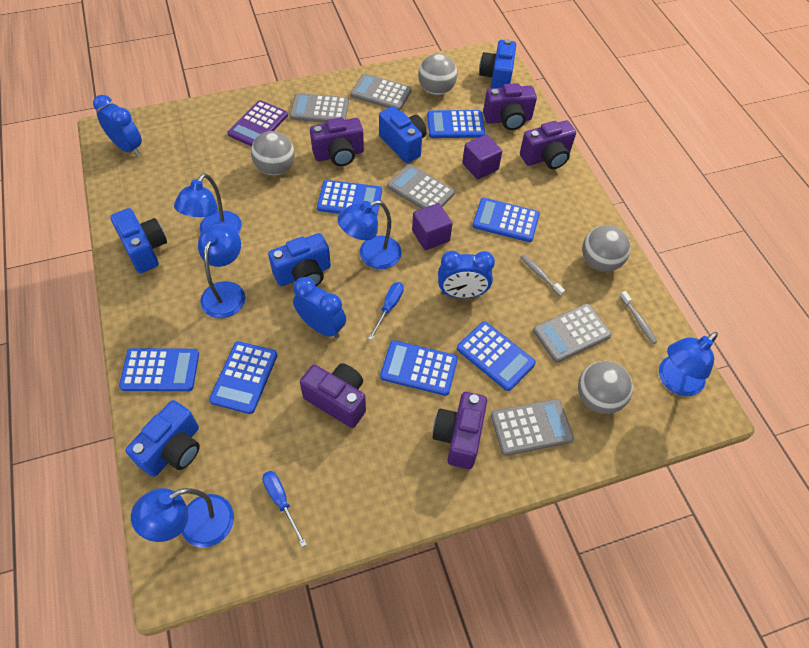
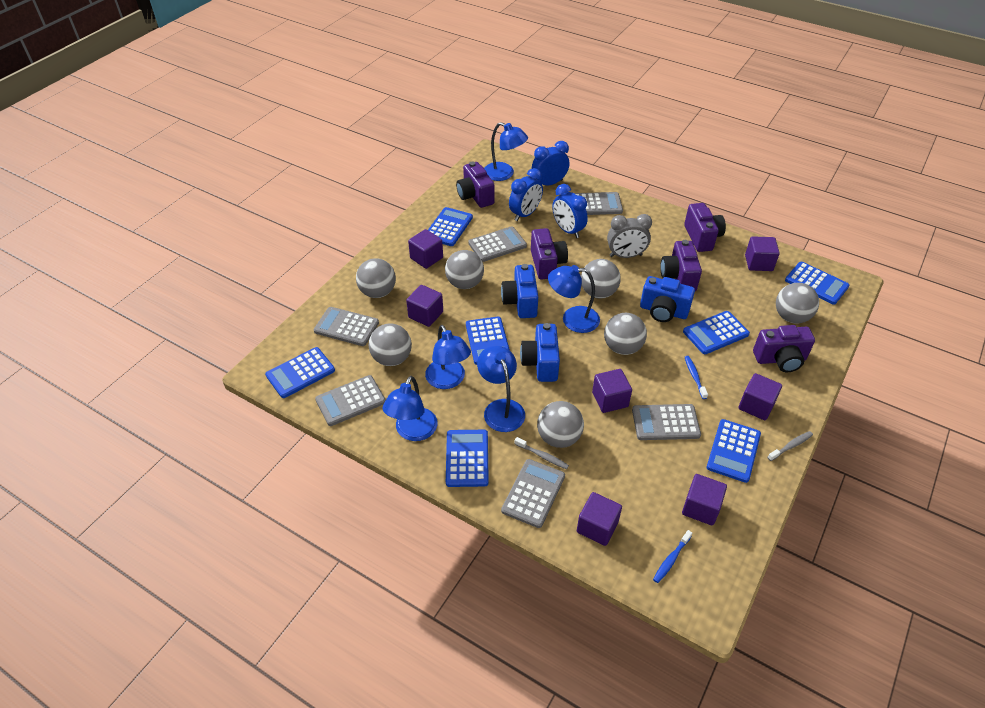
blue camera: [110,208,167,273] [125,400,200,477] [268,233,331,286] [379,106,427,163] [479,39,516,88] = 5 -> [501,264,538,318] [520,323,560,382] [640,276,695,322] = 3
blue screwdriver: [262,471,307,547] [368,282,404,340] = 2 -> none = 0
blue toothbrush: none = 0 -> [653,530,692,583] [685,356,708,399] = 2
grey ball: [251,131,295,175] [418,54,457,95] [578,361,633,414] [582,225,631,272] = 4 -> [356,258,396,298] [369,323,412,366] [445,250,484,289] [537,401,584,448] [581,259,621,299] [604,313,647,355] [776,283,819,323] = 7
grey calculator: [290,93,349,123] [350,74,412,111] [387,164,455,209] [491,399,574,456] [533,304,612,363] = 5 -> [314,307,379,346] [315,375,386,426] [468,226,527,262] [501,459,565,528] [574,192,623,215] [632,404,701,440] = 6
grey clock: none = 0 -> [607,214,652,258] = 1
purple calculator: [227,100,288,147] = 1 -> none = 0
purple cube: [412,203,453,250] [462,134,502,179] = 2 -> [406,285,443,327] [408,229,443,269] [577,492,622,546] [592,369,632,413] [682,474,727,525] [739,373,782,420] [745,236,780,271] = 7

